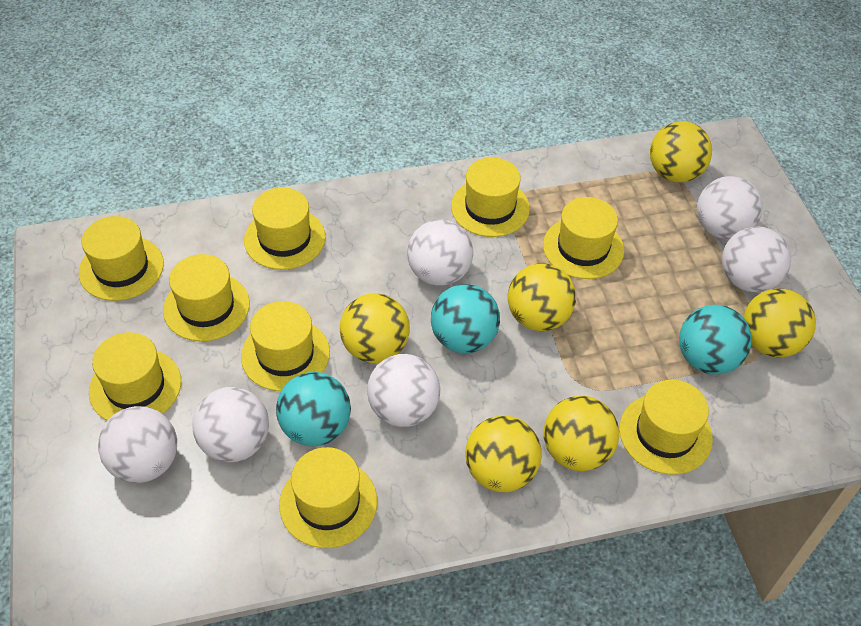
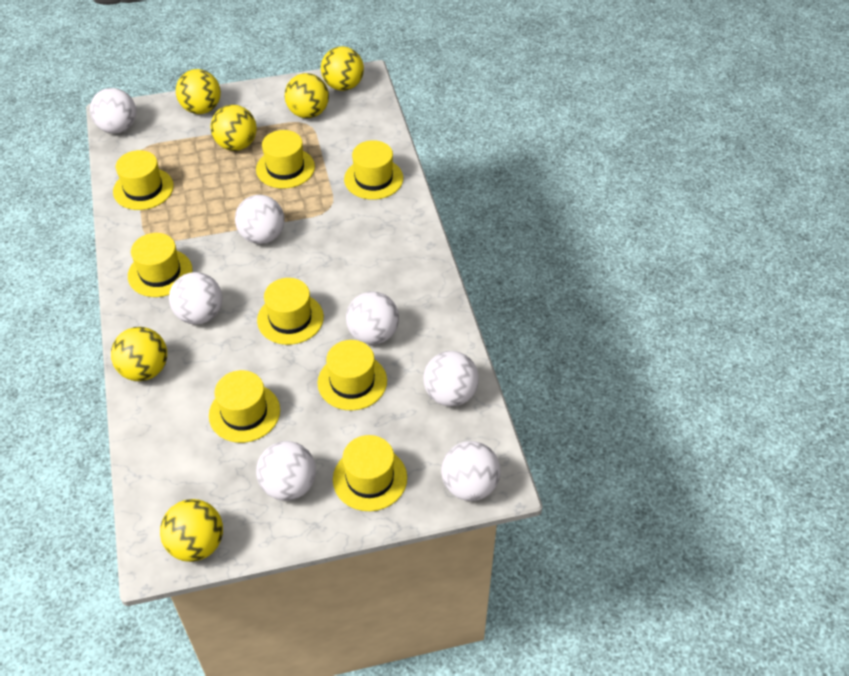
turquoise ball: [276,372,351,447] [431,284,500,354] [679,305,752,375] = 3 -> none = 0
white ball: [98,406,177,483] [192,387,269,462] [367,354,440,427] [407,220,473,286] [697,176,763,240] [722,226,791,292] = 6 -> [90,88,136,134] [169,272,223,325] [235,195,285,244] [256,441,316,501] [346,292,399,345] [423,351,479,407] [441,441,500,501] = 7
yellow hat: [79,216,164,301] [89,332,181,421] [163,254,250,341] [241,301,330,391] [244,187,326,270] [279,447,377,548] [451,157,530,237] [543,197,624,279] [619,379,713,475] = 9 -> [113,150,174,210] [128,233,192,297] [209,370,280,443] [256,130,315,188] [257,278,324,345] [317,340,387,410] [333,435,407,511] [344,140,403,200] = 8

